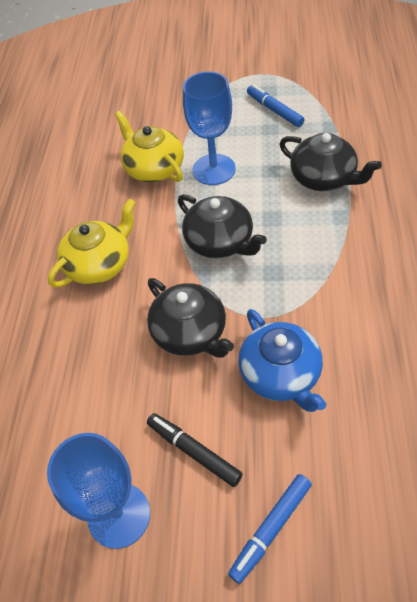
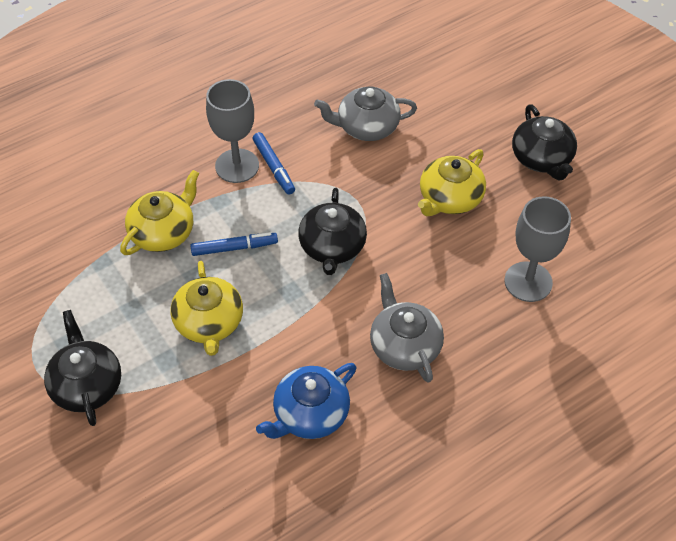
black marker: [147,413,243,487] = 1 -> none = 0
blue goblet: [47,433,150,549] [183,71,236,185] = 2 -> none = 0
grey goblet: none = 0 -> [206,79,259,183] [504,196,571,302] = 2
grey teapot: none = 0 -> [314,86,417,141] [370,273,444,383] = 2
yellow teapot: [48,199,136,288] [115,111,184,182] = 2 -> [120,170,199,255] [171,261,243,356] [418,149,486,216] = 3

